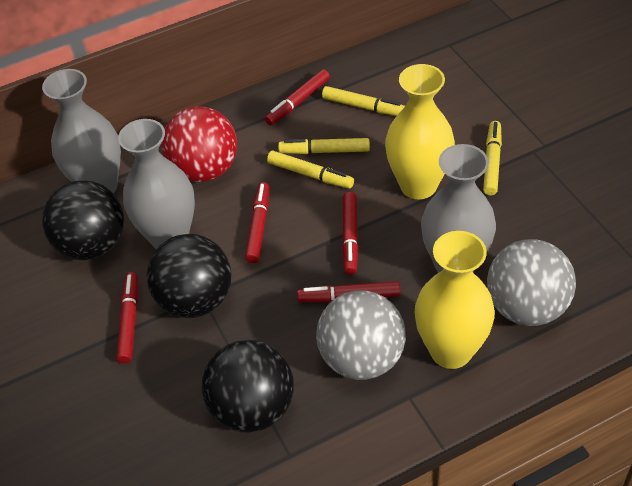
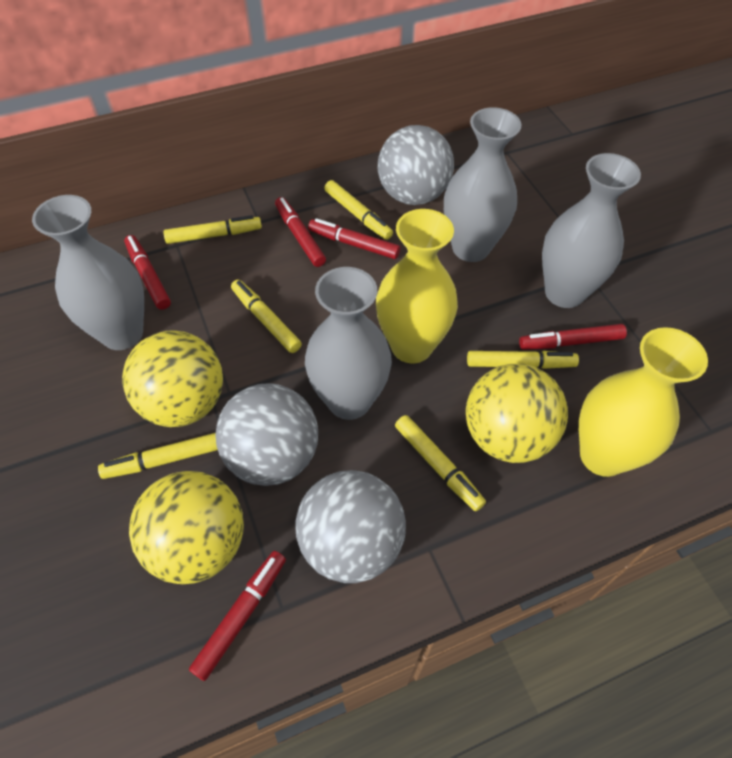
black ball: [42,180,124,260] [146,234,231,318] [202,340,294,433] = 3 -> none = 0
grey ball: [316,290,406,380] [487,239,576,326] = 2 -> [215,384,318,486] [295,470,406,583] [378,125,454,205] = 3
grey vase: [42,69,121,193] [118,119,195,249] [421,144,496,273] = 3 -> [32,195,144,350] [305,267,392,420] [444,107,521,262] [542,153,641,308] = 4
red ball: [161,106,237,182] = 1 -> none = 0
yellow ball: none = 0 -> [122,330,223,427] [129,471,244,584] [466,364,568,463] = 3
yellow marker: [267,151,354,189] [278,138,370,154] [322,86,405,116] [483,121,502,195] = 4 -> [98,433,218,479] [163,215,262,244] [231,280,302,353] [324,180,393,240] [395,415,486,511] [467,351,579,369] = 6

